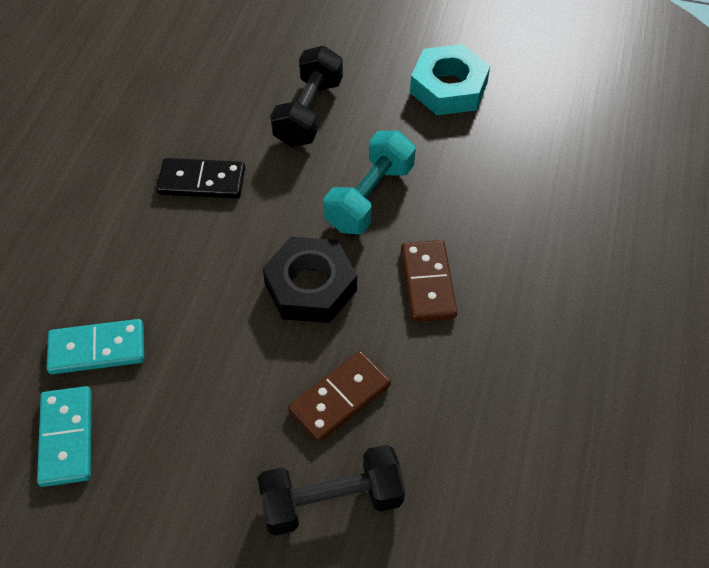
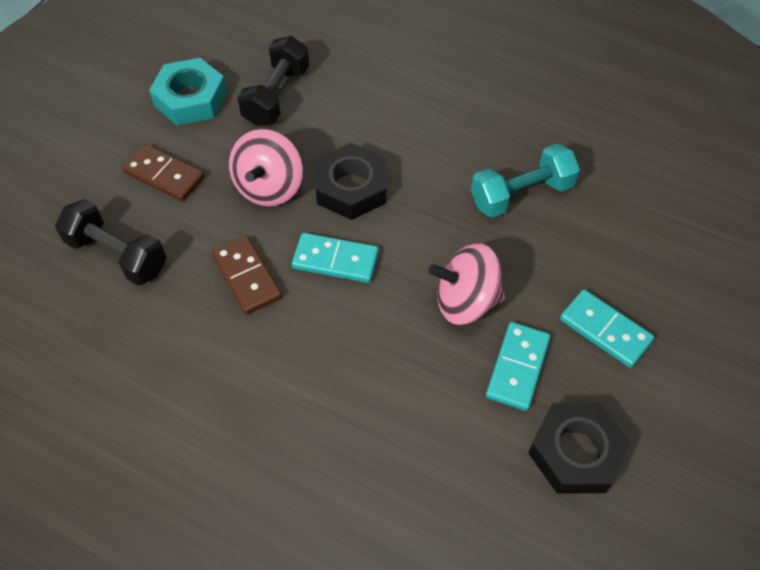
black domino: [157,158,245,198] = 1 -> none = 0
black nut: [263,237,357,323] = 1 -> [316,143,386,220] [528,403,631,494] = 2
pink spinning top: none = 0 -> [229,129,303,206] [428,243,505,325] = 2
turquoise domino: [37,386,91,487] [47,319,144,374] = 2 -> [292,233,379,283] [486,322,550,411] [560,290,654,368] = 3

